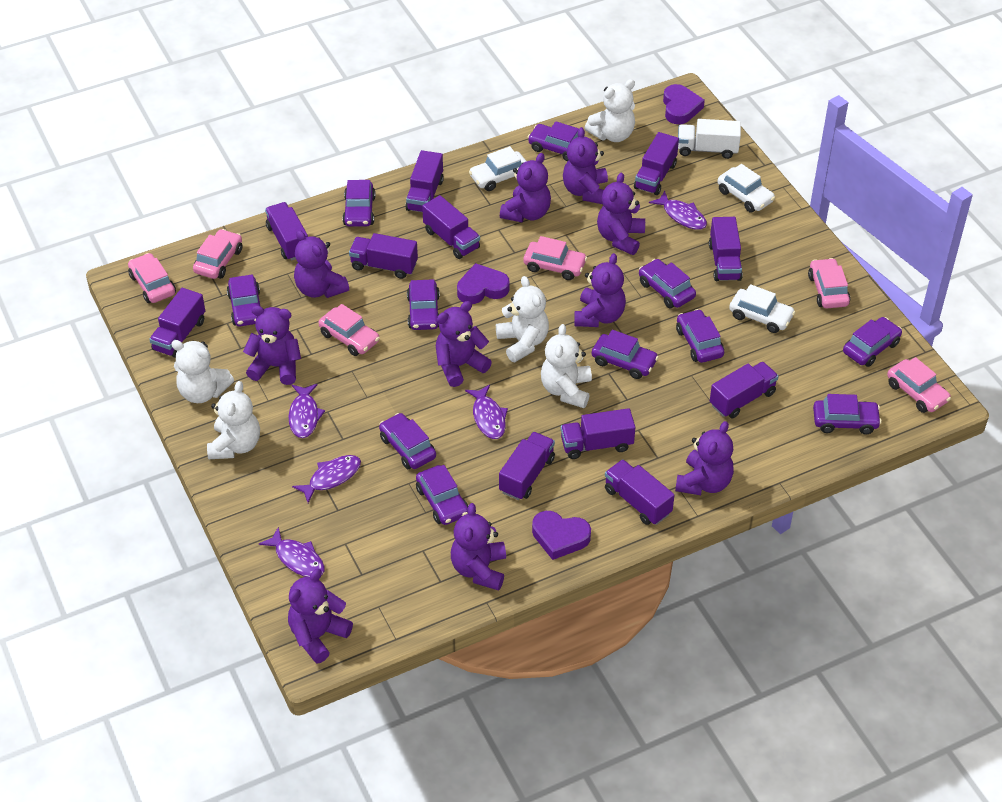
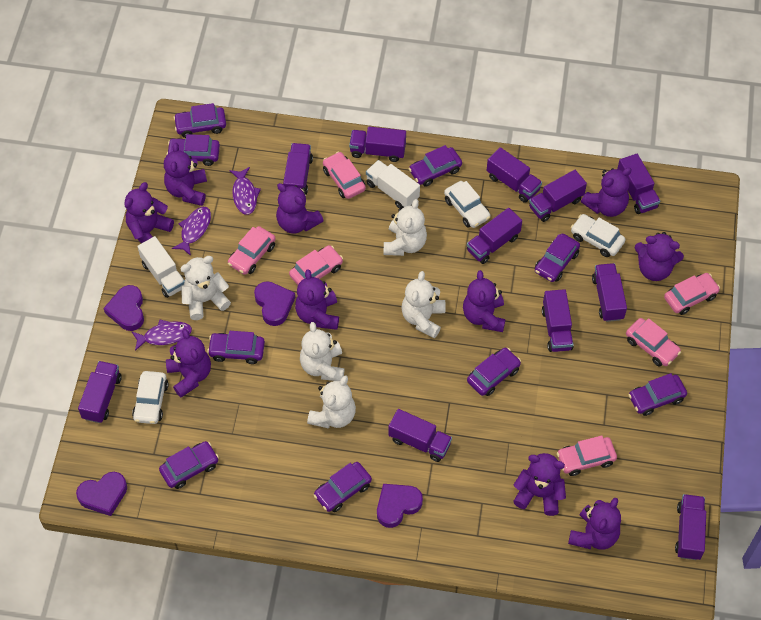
purple car: [227,274,260,327] [342,180,376,227] [379,413,436,469] [407,279,440,330] [416,465,468,525] [528,121,579,162] [592,330,659,379] [639,259,696,309] [676,309,724,363] [813,394,882,435] [843,317,902,367] = 11 -> [159,441,219,489] [167,134,220,166] [173,103,226,138] [207,331,265,364] [313,462,372,512] [409,145,462,187] [467,348,521,396] [535,234,580,282] [629,373,687,416] = 9
purple fish: [259,527,325,577] [288,384,325,438] [292,455,361,503] [465,384,508,439] [649,191,707,230] = 5 -> [131,320,192,351] [172,207,211,256] [229,167,261,215] = 3
purple heart: [457,263,510,304] [532,511,591,560] [663,84,705,124] = 3 -> [76,472,127,516] [103,285,144,331] [254,281,295,326] [377,484,423,528] = 4
white truck: [678,119,741,159] = 1 -> [137,236,185,298] [366,160,420,209] = 2

